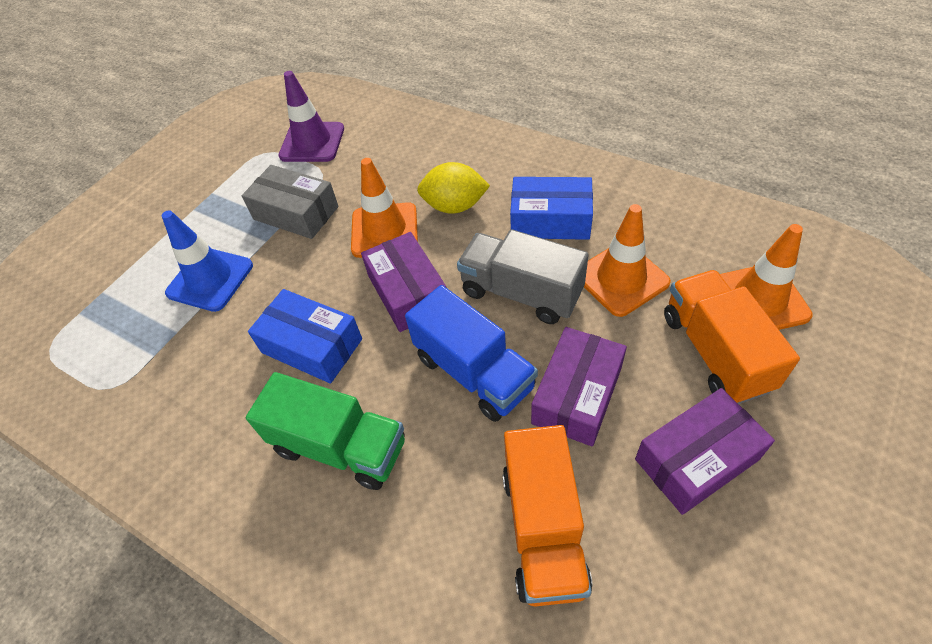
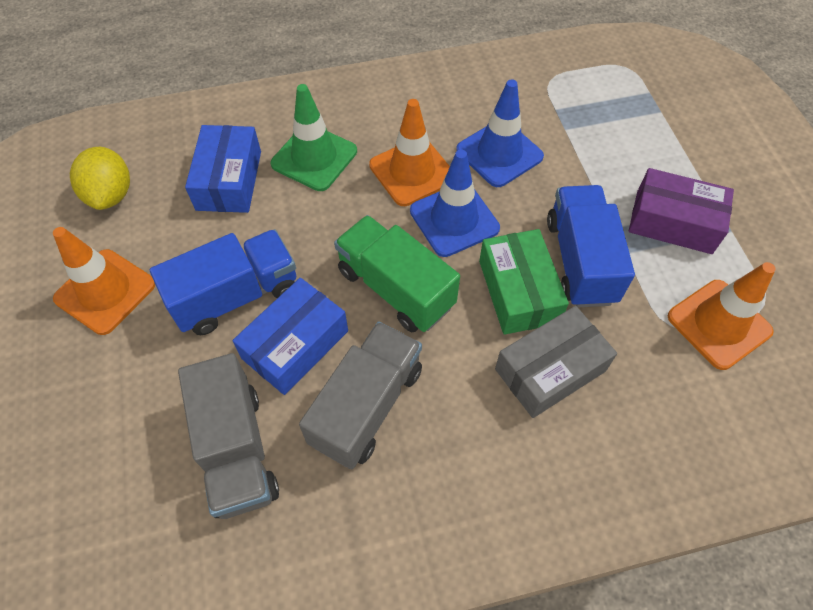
blue traffic cone: [162,210,253,312] = 1 -> [410,149,500,257] [456,79,544,187] = 2
blue truck: [405,285,538,422] = 1 -> [150,229,296,335] [547,185,635,307] = 2
green box: none = 0 -> [479,229,569,335] = 1
green traffic cone: none = 0 -> [271,84,357,191] = 1
grey truck: [457,229,589,324] = 1 -> [178,353,279,519] [299,322,422,469] = 2
orange truck: [502,425,593,607] [664,270,800,404] = 2 -> none = 0
purple box: [361,232,446,332] [531,327,627,447] [635,388,775,515] = 3 -> [629,168,734,254] = 1
purple traffic cone: [278,71,344,162] = 1 -> none = 0

